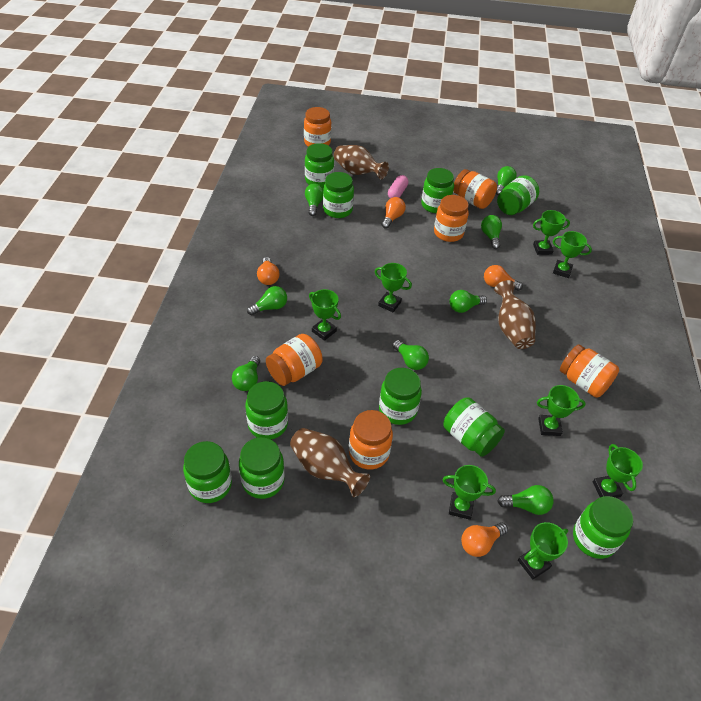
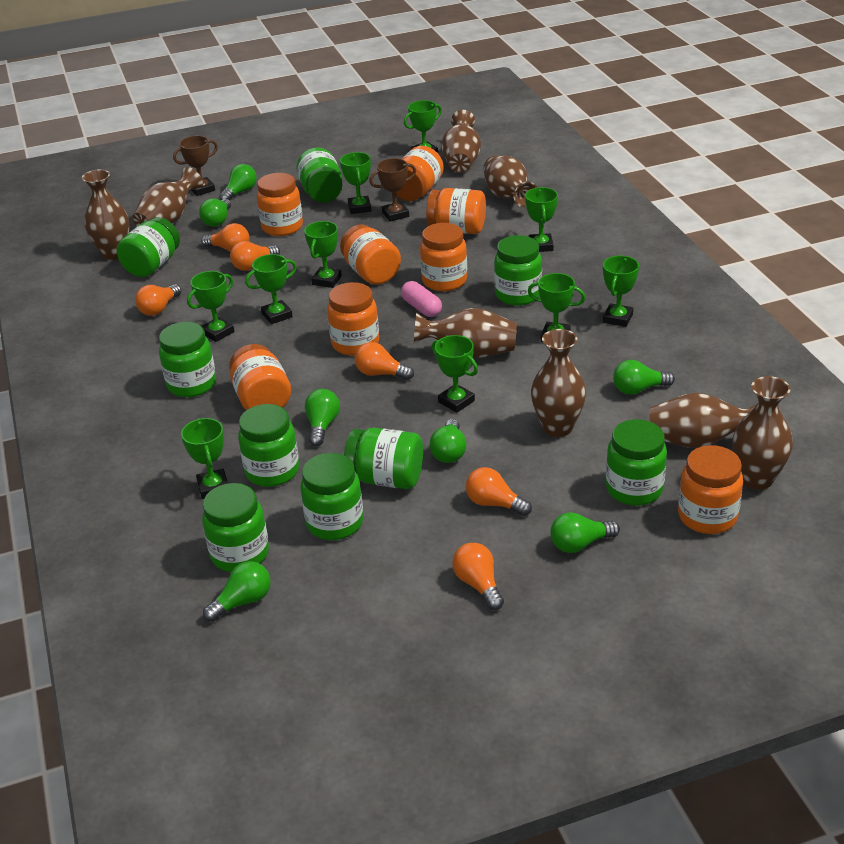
brown trophy: none = 0 -> [173,136,218,196] [369,158,416,221] = 2
brown vase: [290,428,370,497] [334,145,389,179] [494,280,536,349] = 3 -> [82,169,130,260] [132,167,203,227] [414,308,517,358] [441,110,481,173] [483,155,537,207] [531,329,586,437] [649,393,758,448] [732,376,793,490] = 8
green jar: [183,441,232,503] [239,437,285,499] [245,381,288,439] [305,143,334,188] [323,172,354,218] [379,368,422,425] [421,168,454,213] [443,397,505,457] [497,175,539,215] [573,496,633,559] = 10 -> [117,217,180,277] [159,322,216,397] [202,483,269,572] [238,404,299,487] [296,148,342,203] [300,453,363,540] [344,428,423,489] [494,235,542,306] [606,419,667,506] = 9
green light bulb: [232,356,260,391] [247,286,287,315] [305,183,323,216] [393,340,429,370] [449,290,487,313] [481,215,502,249] [496,166,517,195] [497,485,553,515] = 8 -> [199,198,231,227] [203,561,270,622] [219,164,257,200] [305,389,340,446] [429,419,467,463] [550,512,620,553] [613,360,675,395] = 7
green trophy: [309,289,341,341] [375,263,412,312] [443,465,496,520] [518,522,568,579] [533,210,570,255] [537,385,586,436] [553,231,592,278] [593,444,643,498] = 8 -> [181,418,228,499] [187,271,234,342] [245,254,297,324] [304,221,342,288] [340,152,371,214] [404,100,442,153] [432,335,478,413] [525,187,558,252] [528,273,585,342] [603,256,639,327] = 10
orange jar: [266,334,323,386] [304,107,331,147] [349,410,393,469] [434,195,469,242] [453,169,497,209] [560,344,619,398] = 6 -> [229,344,291,410] [257,173,303,236] [327,282,379,356] [340,224,401,285] [396,146,444,201] [420,223,467,291] [426,188,486,234] [678,445,743,534] = 8
orange light bulb: [257,257,279,285] [382,197,406,229] [461,523,508,557] [484,265,523,291] = 4 -> [135,284,181,316] [201,223,249,252] [230,241,280,271] [355,342,414,380] [452,543,504,610] [466,467,532,516] = 6

